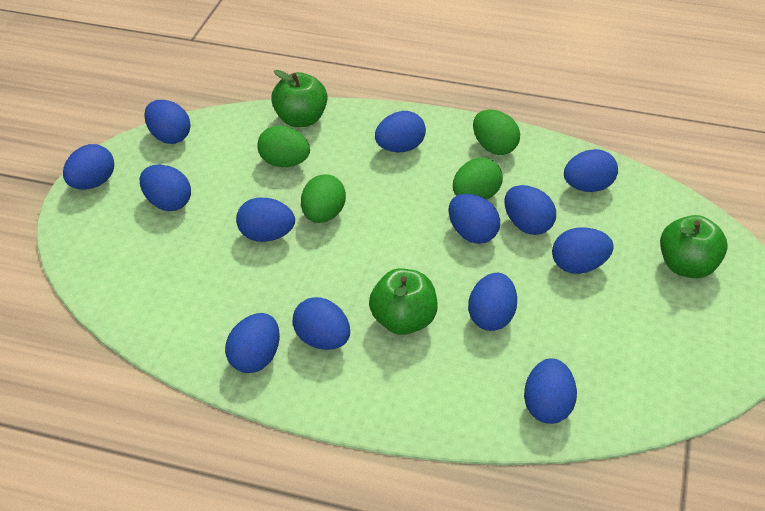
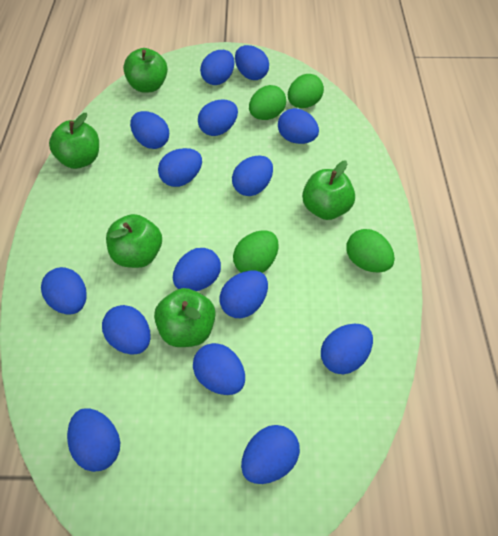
blue egg: [63,144,114,190] [140,164,191,211] [144,100,191,144] [225,313,280,373] [236,198,295,242] [292,297,350,350] [375,111,426,152] [449,194,500,244] [468,273,517,331] [505,185,556,235] [524,358,577,424] [552,228,614,274] [564,149,618,192] = 13 -> [41,267,87,314] [67,408,120,472] [102,305,151,355] [130,111,169,149] [158,148,202,187] [173,248,221,291] [193,343,245,395] [198,99,238,136] [200,50,235,85] [220,270,268,318] [232,155,273,196] [235,45,269,80] [241,425,300,484] [278,108,319,144] [321,324,373,374] = 15
green apple: [271,70,327,127] [369,268,438,335] [660,215,728,278] = 3 -> [49,113,99,169] [106,214,162,268] [123,48,168,93] [154,288,216,347] [302,160,355,220] = 5

